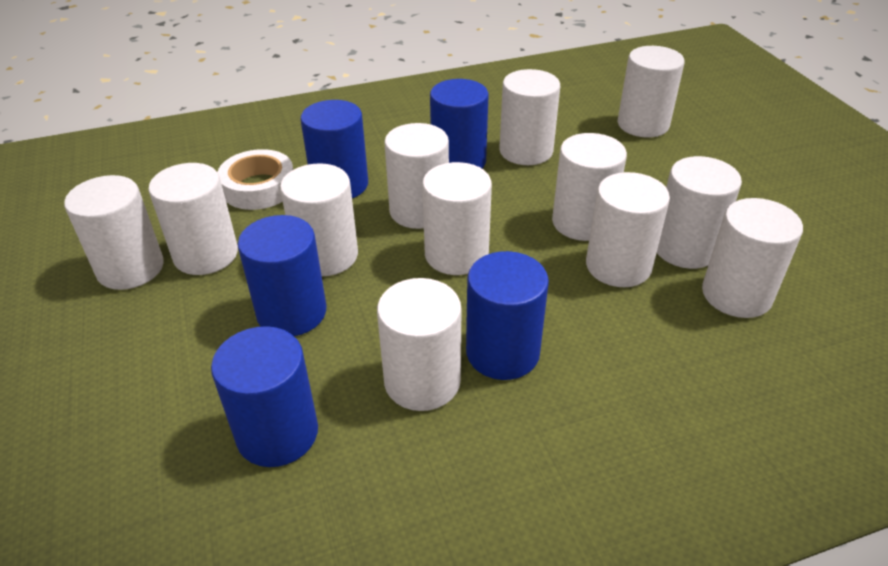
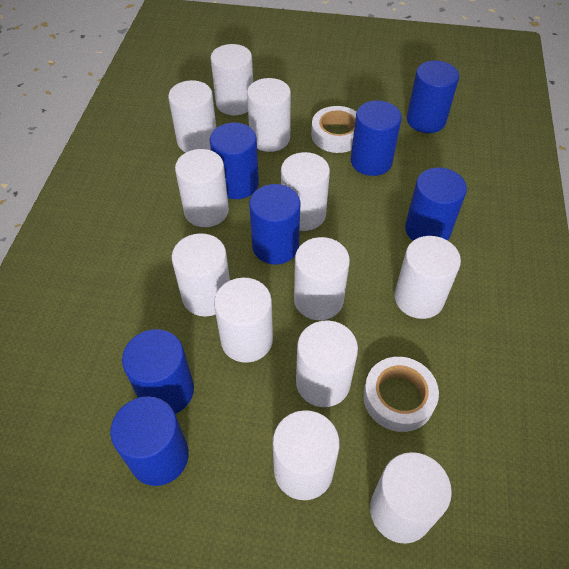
blue cylinder: [211,326,318,467] [238,215,326,336] [300,100,368,198] [430,79,489,168] [466,251,549,380] = 5 -> [110,396,189,486] [122,329,194,414] [210,122,259,199] [249,184,300,264] [351,100,402,176] [405,168,467,241] [407,61,459,133] = 7
white tape: [218,149,293,210] = 1 -> [311,106,357,153] [363,357,439,432] = 2

